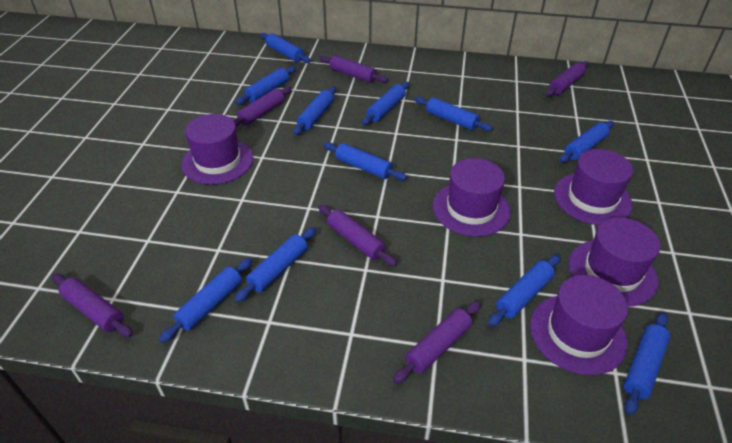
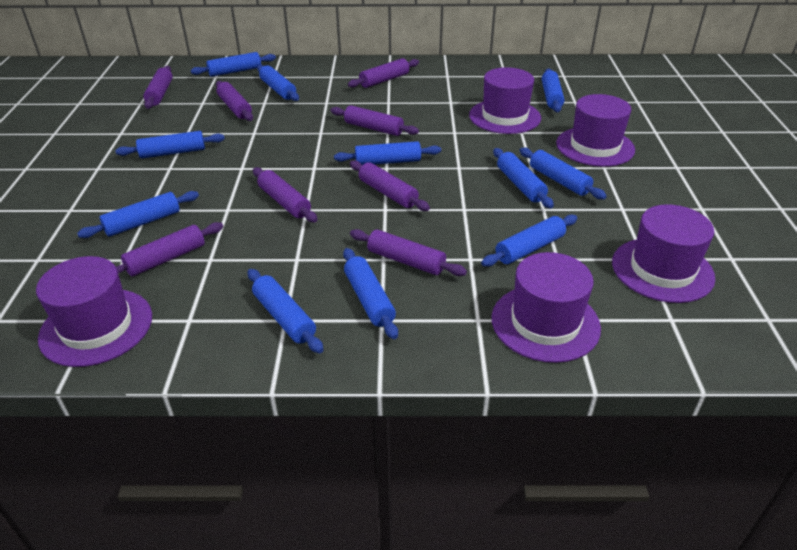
purple rolling pin: [52,274,133,337] [233,86,292,127] [318,205,397,267] [320,56,388,83] [393,301,481,384] [546,61,588,97] = 6 -> [116,222,223,277] [143,66,173,109] [216,81,253,121] [253,167,318,222] [331,105,419,136] [348,58,419,88] [350,160,430,211] [350,229,467,276] = 8

